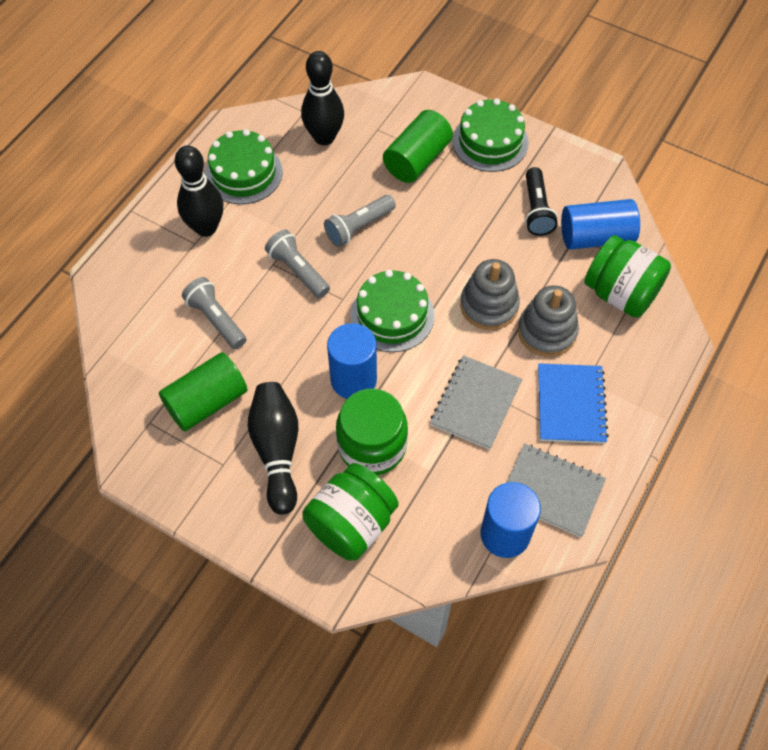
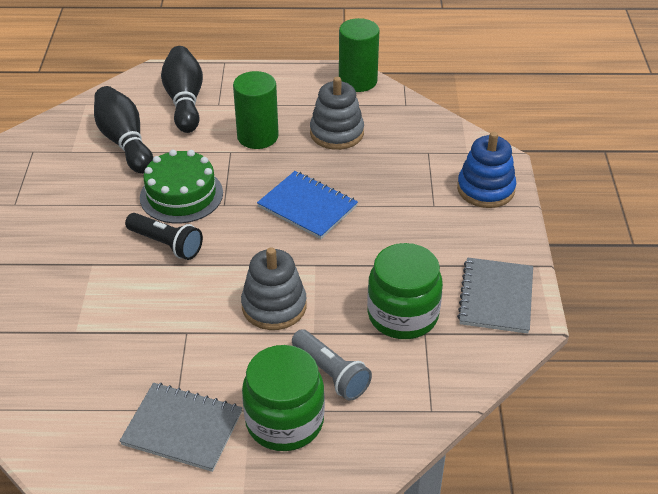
black bowling pin: [175,145,223,237] [248,382,298,515] [301,51,344,145] = 3 -> [94,86,153,174] [161,46,203,133] = 2
blue cylinder: [327,323,377,399] [481,482,541,558] [561,199,640,250] = 3 -> none = 0
blue stacking toy: none = 0 -> [457,132,516,208] = 1
green cake: [205,129,282,204] [350,270,434,352] [452,98,529,172] = 3 -> [140,150,223,223] = 1
green jar: [302,463,399,561] [336,389,408,475] [584,235,671,318] = 3 -> [242,345,325,451] [367,243,443,339] = 2
grey flashlight: [182,277,246,349] [265,229,330,298] [324,195,396,247] = 3 -> [292,329,372,401] = 1

